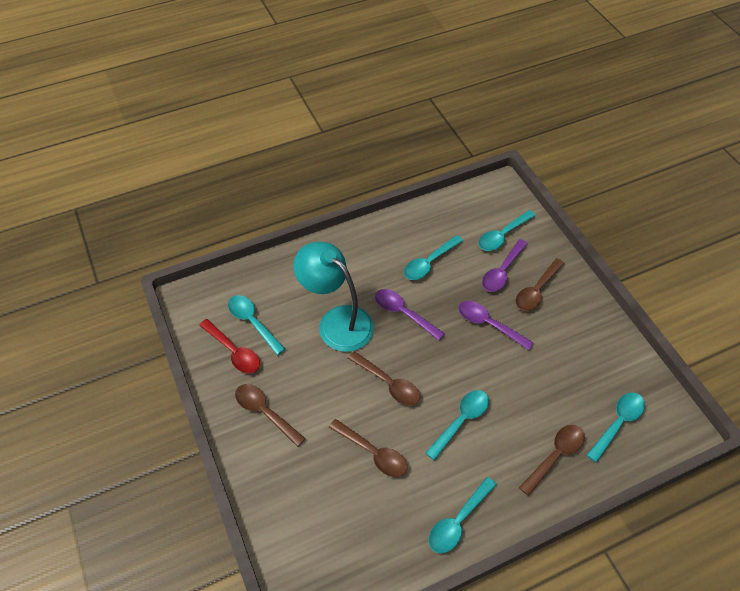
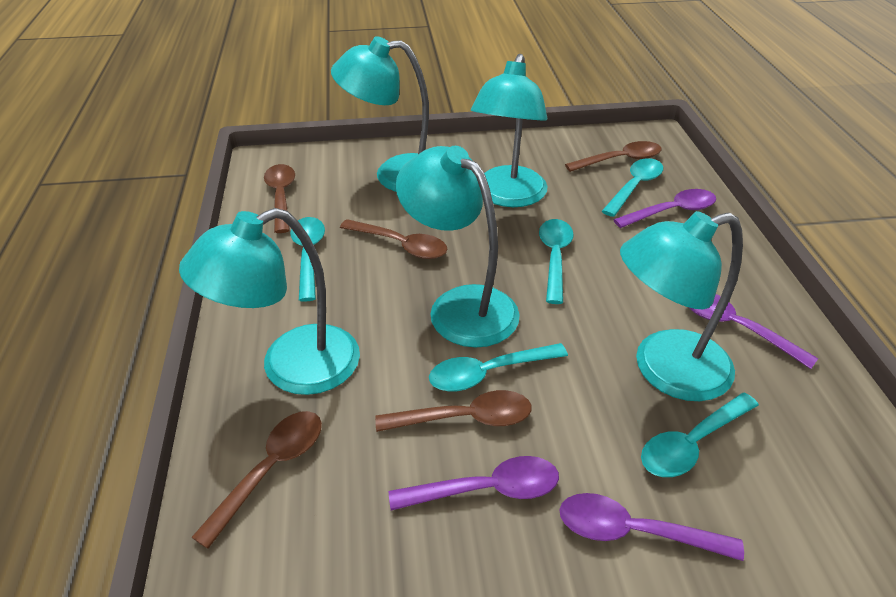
purple spoon: [375,289,445,341] [458,301,534,350] [482,239,528,292] = 3 -> [388,456,559,510] [559,493,744,561] [613,189,716,228] [690,294,818,369] = 4
red spoon: [199,319,260,373] = 1 -> none = 0
turquoise lamp: [294,242,374,352] = 1 -> [179,208,360,395] [331,36,429,192] [396,146,520,348] [471,54,548,207] [620,211,743,401] = 5
turquoise spoon: [228,295,285,355] [404,235,463,280] [426,390,489,461] [429,477,497,553] [478,210,536,251] [587,392,645,463] = 6 -> [290,217,325,302] [429,343,568,392] [539,219,574,304] [602,158,663,217] [641,393,759,477] = 5

